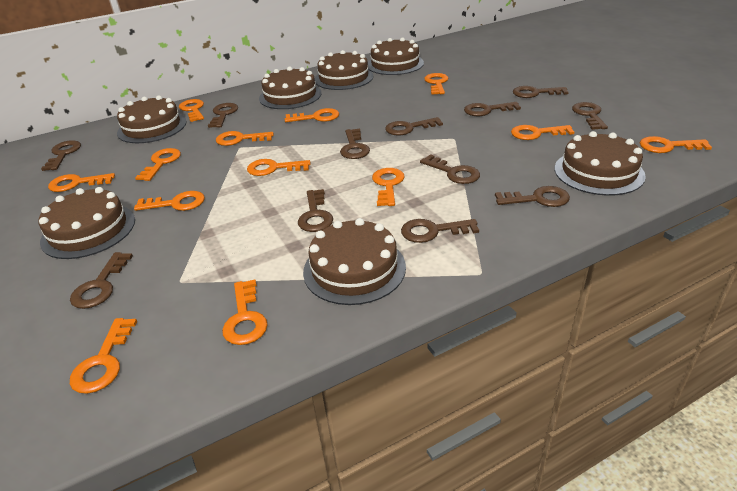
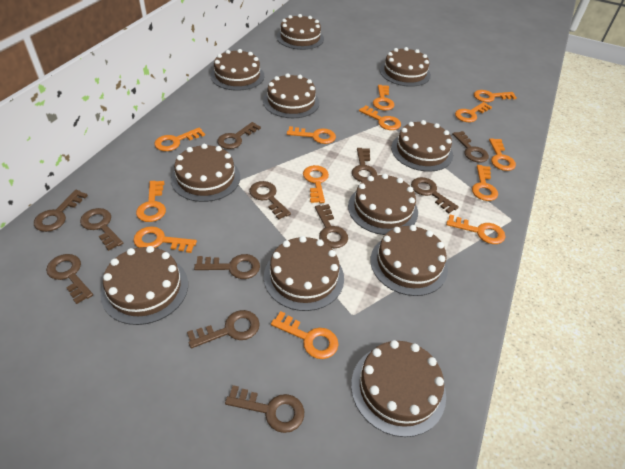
brown cake: [39,187,135,259] [117,95,186,143] [259,66,321,109] [303,218,406,305] [314,50,373,90] [368,38,424,75] [555,131,646,196] = 7 -> [101,246,188,325] [171,144,240,202] [210,49,264,91] [263,73,319,118] [264,236,344,311] [277,14,324,50] [348,174,418,235] [351,340,446,437] [370,225,448,296] [380,47,431,87] [391,120,453,172] = 11

